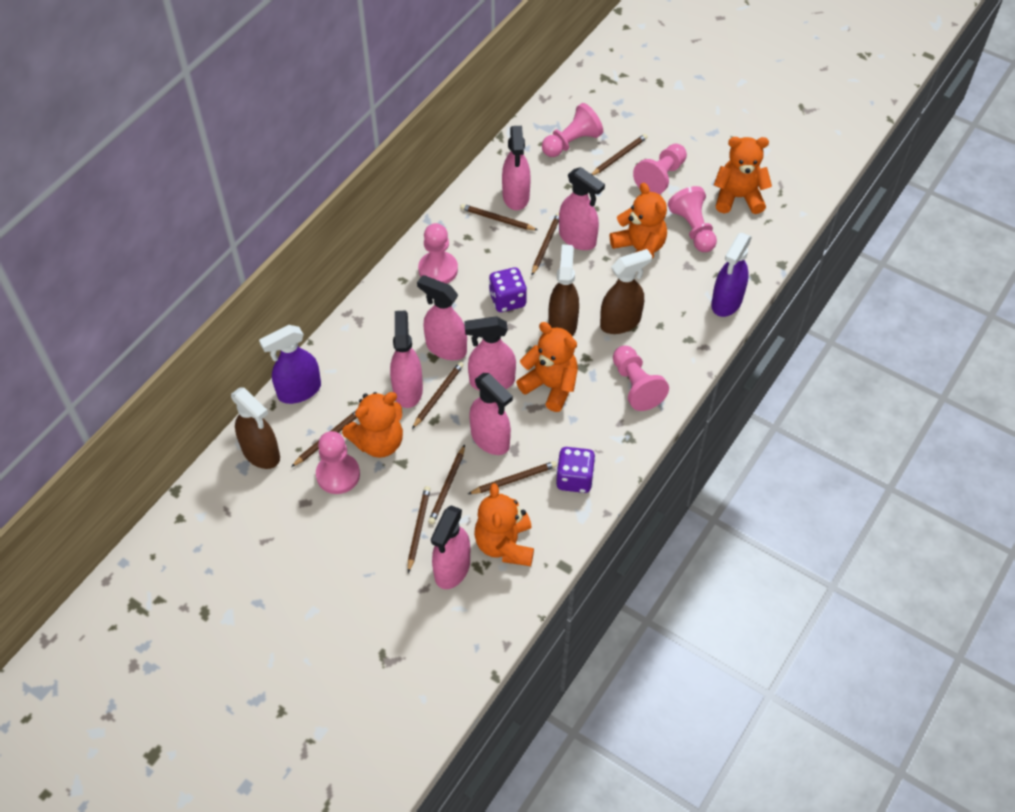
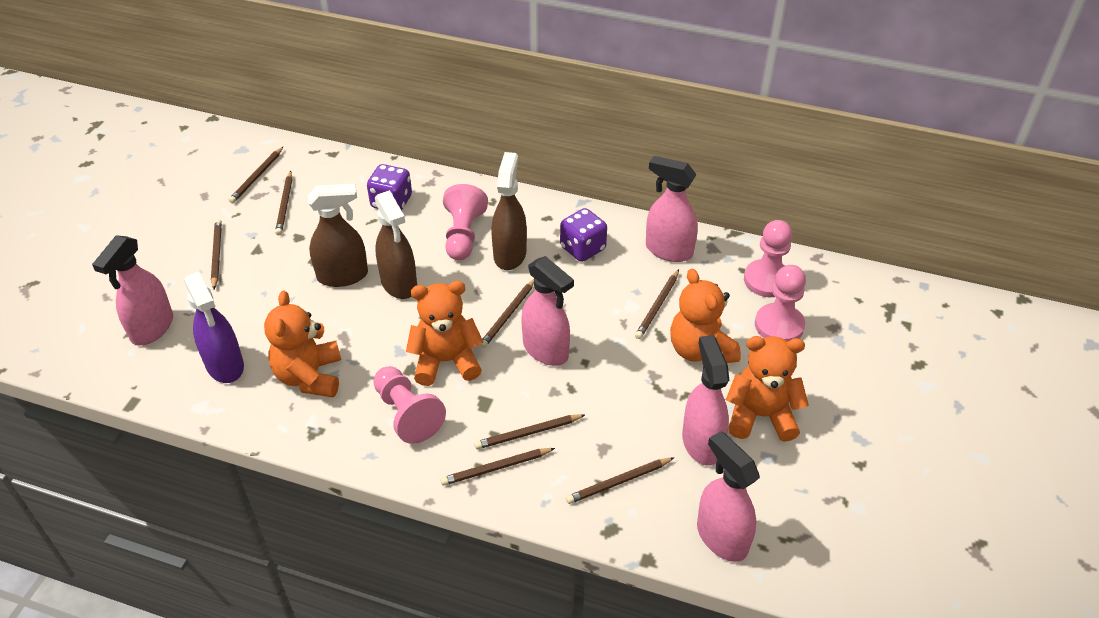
orange teddy bear: [342,392,403,458] [474,483,534,566] [516,322,578,412] [610,183,667,259] [714,137,772,214] = 5 -> [264,291,341,397] [406,281,483,386] [670,269,741,363] [726,336,809,442] = 4
pink pawn: [316,431,360,494] [418,223,458,284] [542,103,603,157] [613,346,669,411] [633,144,687,195] [668,186,717,252] = 6 -> [373,366,446,444] [443,184,488,260] [744,220,792,297] [755,265,806,341] = 4
pink spray bottle: [390,311,423,408] [417,275,467,360] [431,505,470,589] [464,316,516,391] [469,373,513,455] [502,126,531,210] [559,167,605,250] = 7 -> [92,235,173,346] [521,256,574,366] [646,156,698,262] [682,335,729,466] [697,431,760,562] = 5
purple spray bottle: [259,325,321,404] [711,233,752,317] = 2 -> [184,272,244,383] = 1

